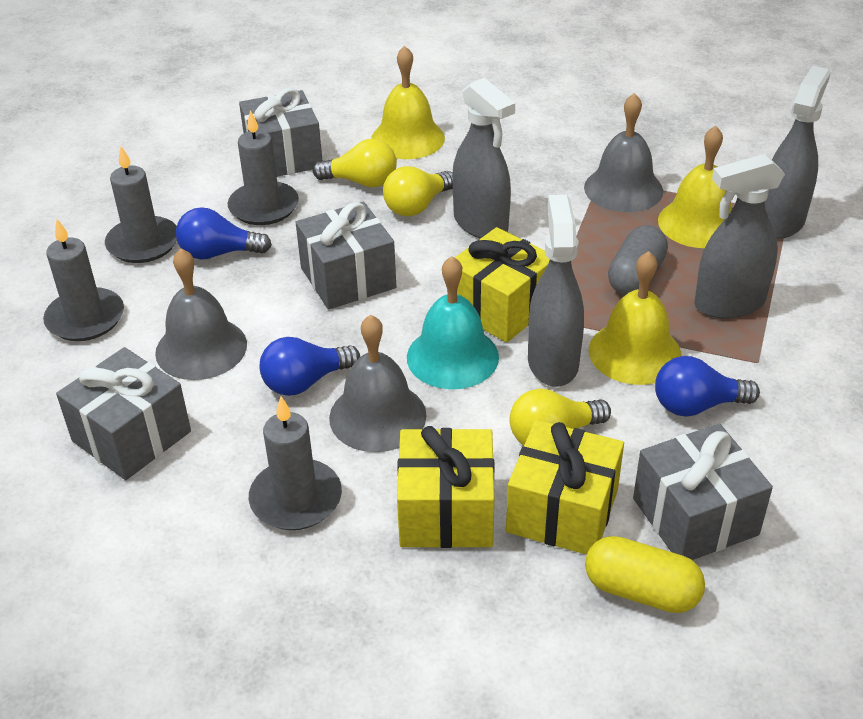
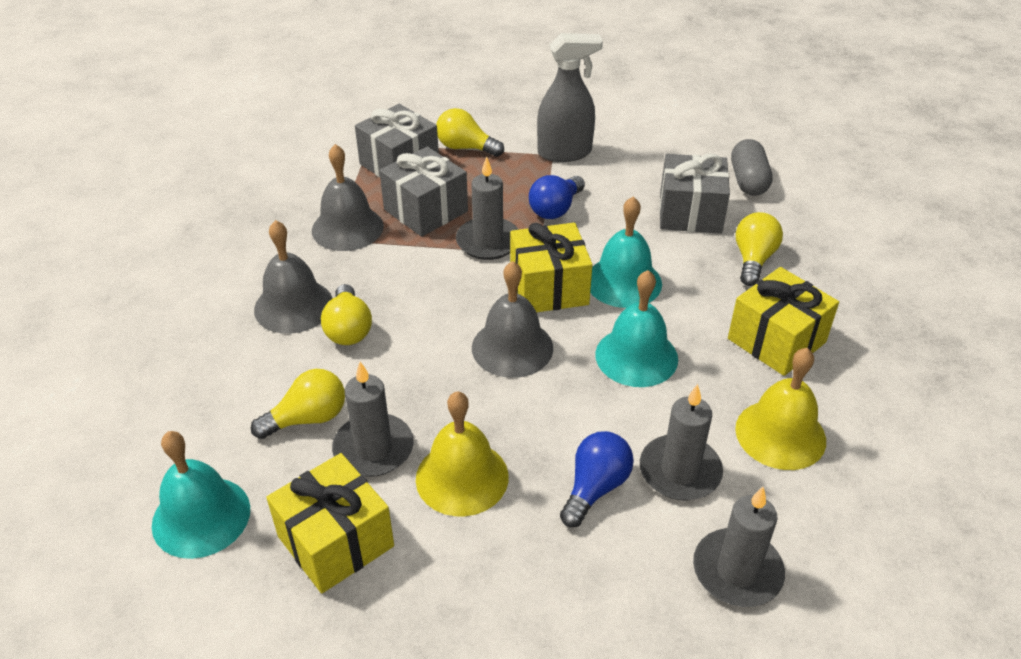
blue light bulb: [176,207,272,259] [260,337,360,396] [655,356,760,416] = 3 -> [529,175,585,219] [560,431,634,527] = 2
grey gift: [56,347,191,480] [239,88,322,177] [296,202,396,310] [633,423,773,560] = 4 -> [355,104,439,177] [380,146,468,237] [659,154,730,234] = 3
grey spray bottle: [452,78,515,239] [528,195,584,387] [694,154,785,319] [765,66,830,239] = 4 -> [537,33,603,162] = 1
turquoise bell: [407,256,499,389] = 1 -> [152,431,250,559] [590,196,662,308] [595,270,678,387] = 3
yellow bell: [371,46,445,159] [589,251,682,385] [658,126,732,248] = 3 -> [416,391,509,516] [735,348,826,470] = 2
yellow capsule: [585,536,705,613] = 1 -> none = 0
yellow light bulb: [313,139,397,187] [383,166,453,216] [510,388,611,445] = 3 -> [251,369,345,439] [321,284,372,345] [436,108,504,157] [736,212,783,286] = 4

